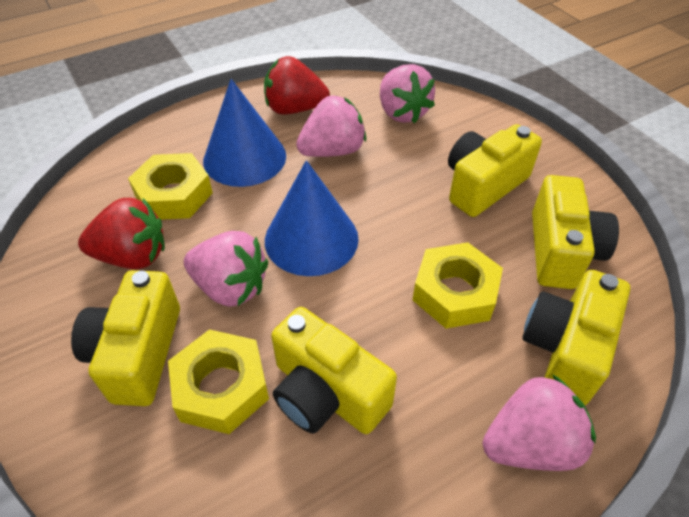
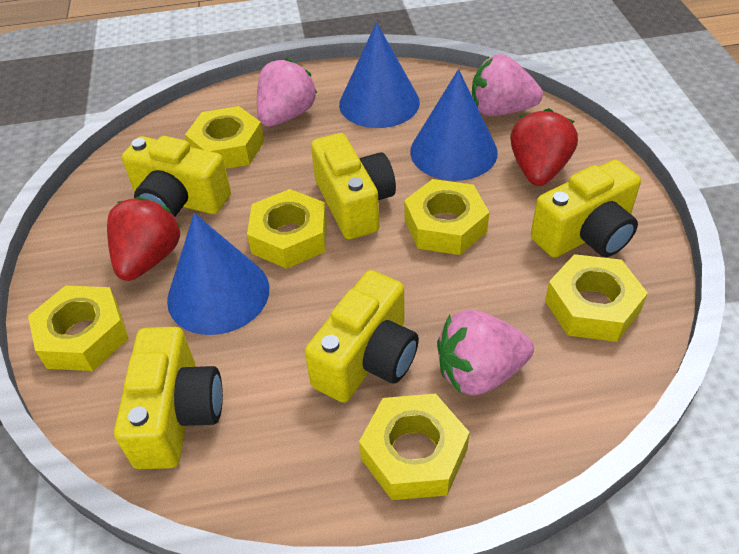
blue cone: [203,79,286,187] [265,160,359,276] = 2 -> [167,213,269,335] [339,22,420,128] [410,69,498,181] = 3
pink strawberry: [184,231,268,307] [296,95,366,157] [380,64,435,124] [483,374,596,471] = 4 -> [257,58,317,127] [437,310,534,396] [472,54,543,116] = 3
yellow nut: [128,153,213,220] [168,329,269,434] [413,242,503,329] = 3 -> [28,285,129,371] [185,106,264,169] [247,189,327,269] [359,394,470,500] [404,179,489,255] [545,254,648,342] = 6

